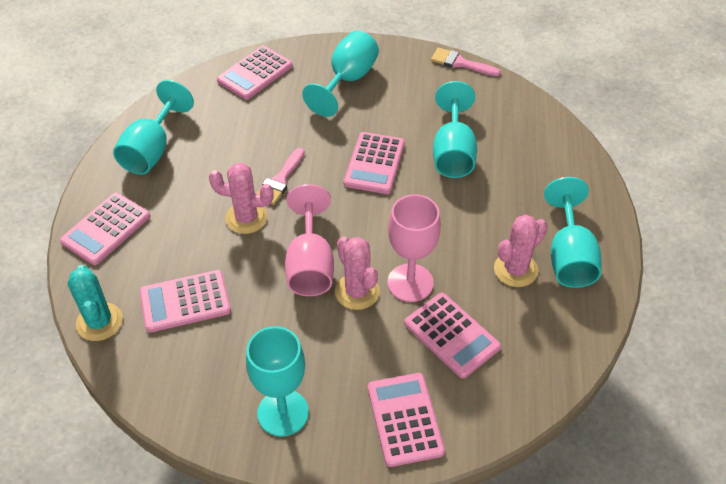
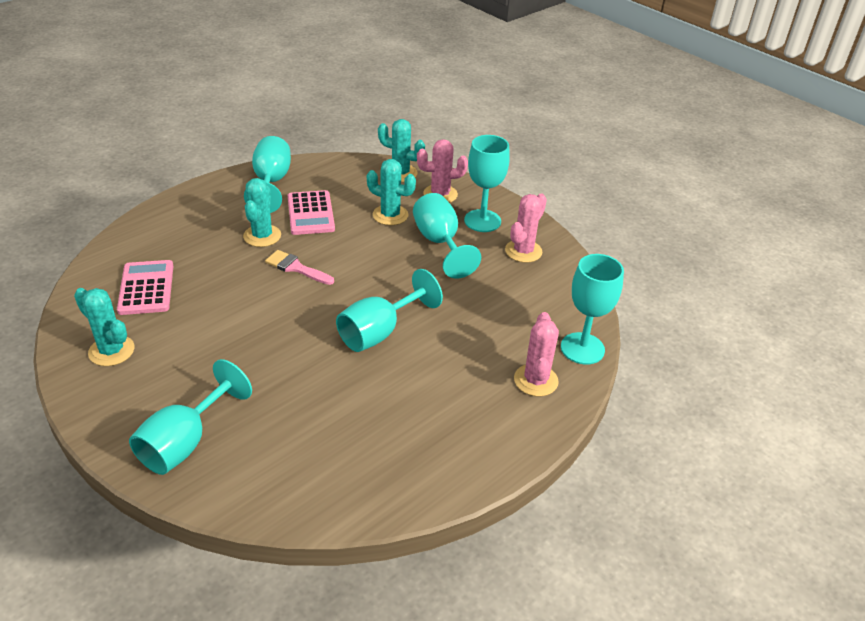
pink brush: [256,148,305,205] [431,48,501,76] = 2 -> [265,250,334,285] = 1
pink calculator: [60,192,150,265] [139,270,231,332] [217,46,293,100] [344,132,405,194] [368,373,445,467] [404,293,501,378] = 6 -> [117,260,173,315] [288,190,335,235] = 2
pink goblet: [285,184,334,296] [387,194,441,302] = 2 -> none = 0
turquoise cactus: [68,265,123,341] = 1 -> [74,288,134,366] [243,178,281,247] [367,159,416,225] [378,119,425,182] = 4
turquoise goblet: [113,80,194,175] [246,326,309,437] [302,30,379,117] [433,81,477,178] [544,177,601,288] = 5 -> [129,359,252,475] [244,136,291,213] [336,269,443,352] [413,193,481,279] [464,135,510,232] [561,254,624,365] = 6

